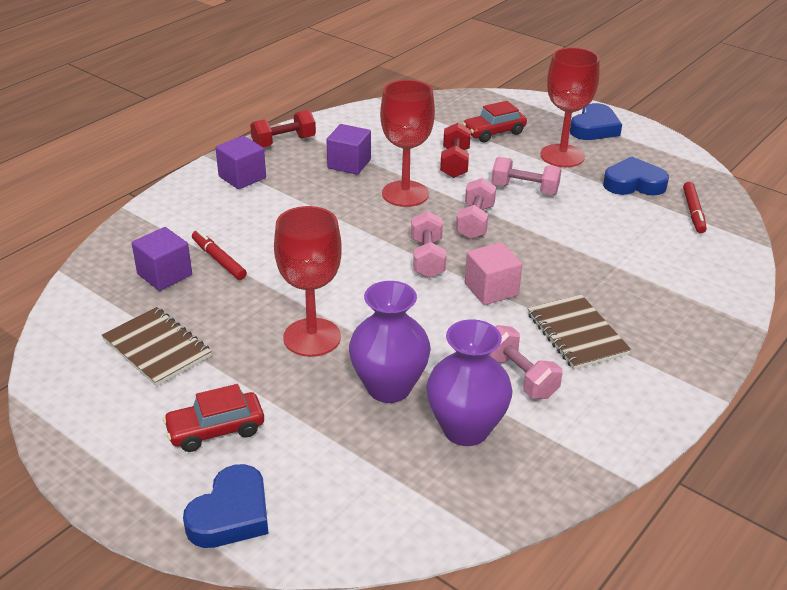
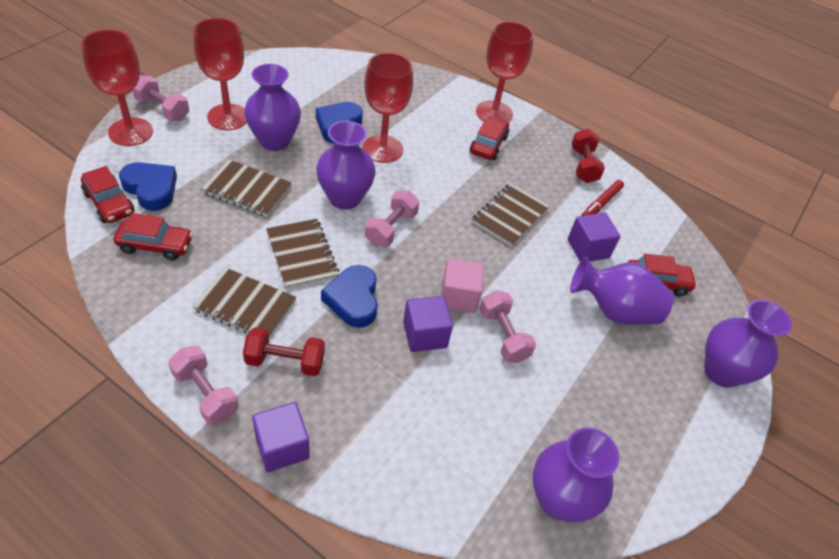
brown notebook: [102,307,212,387] [528,294,631,370] = 2 -> [192,267,296,338] [202,159,292,217] [266,219,339,289] [472,183,549,246] = 4
purple vase: [349,281,431,403] [426,319,513,446] = 2 -> [244,64,301,151] [316,121,376,210] [533,428,619,522] [570,256,674,325] [704,299,792,388] = 5
red car: [163,384,264,452] [462,101,527,142] = 2 -> [81,166,135,223] [114,213,193,260] [470,116,509,160] [628,254,697,296] = 4
red goblet: [274,206,342,357] [380,80,435,207] [540,47,600,167] = 3 -> [81,30,153,146] [194,18,247,130] [363,52,413,163] [476,21,534,122] = 4
red marker: [192,230,247,280] [683,182,706,233] = 2 -> [581,180,624,216] = 1

